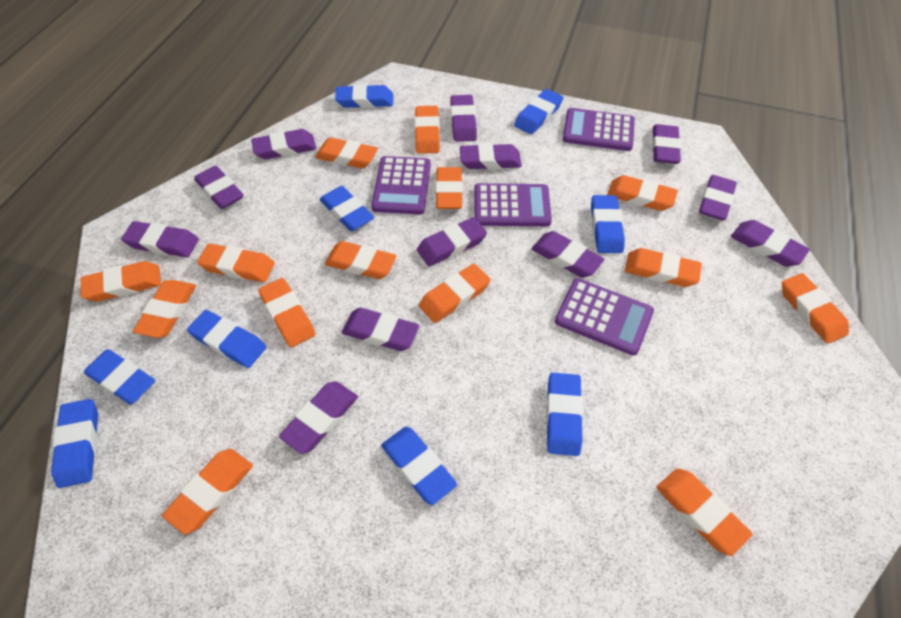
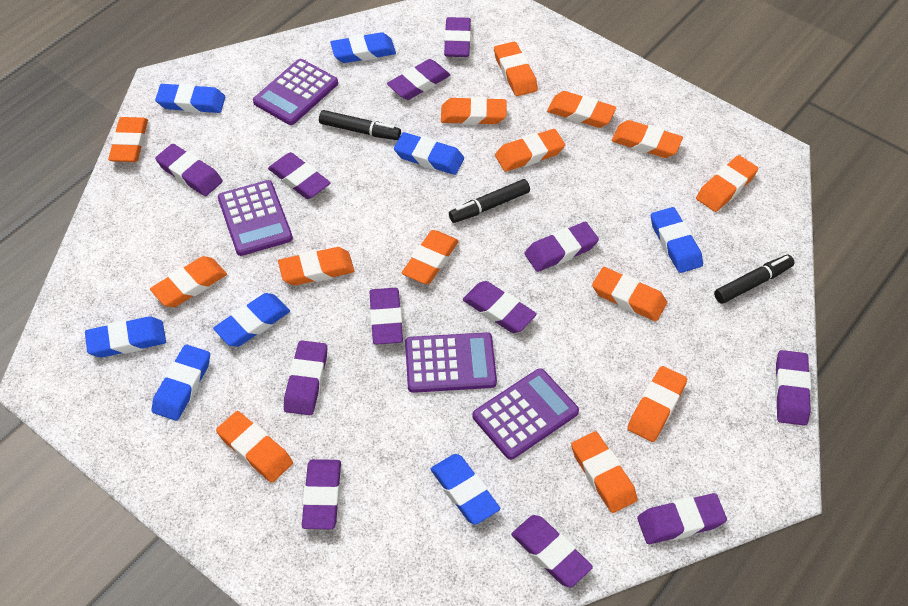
black marker: none = 0 -> [319,110,401,140] [449,179,530,223] [714,255,794,304] = 3
blue eraser: [51,399,98,488] [84,349,155,404] [187,310,266,368] [320,186,374,231] [335,84,393,108] [381,427,457,505] [514,89,563,134] [546,373,583,456] [591,195,625,253] = 9 -> [85,316,166,358] [151,344,210,421] [155,83,225,113] [213,293,290,347] [330,32,396,63] [394,132,464,175] [431,454,500,525] [651,207,703,273] = 8

